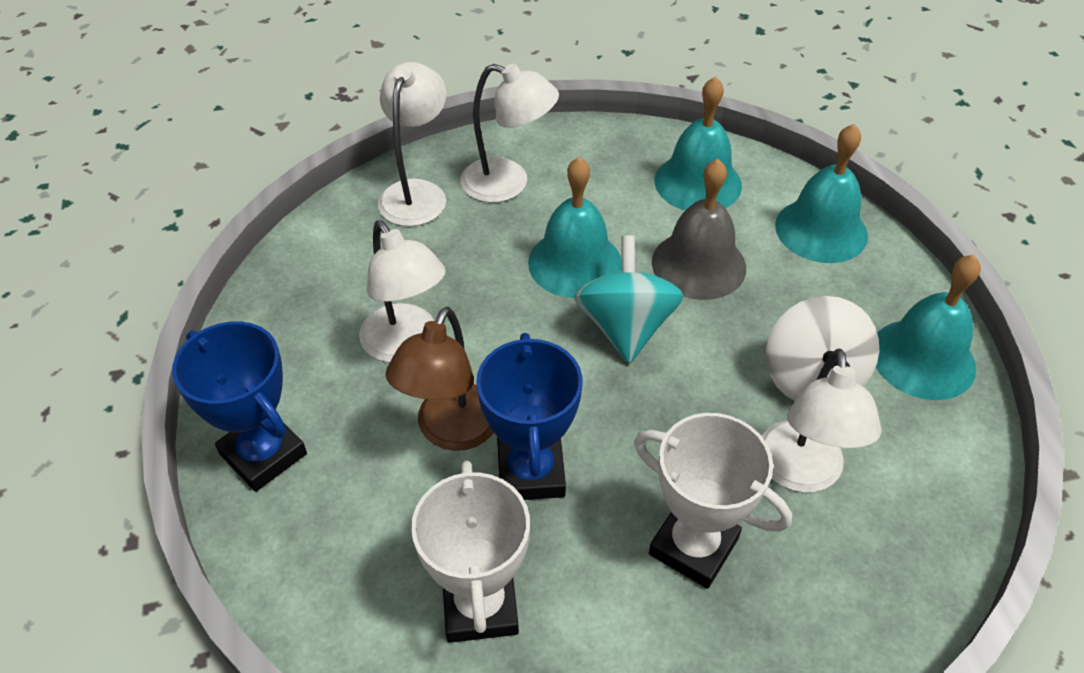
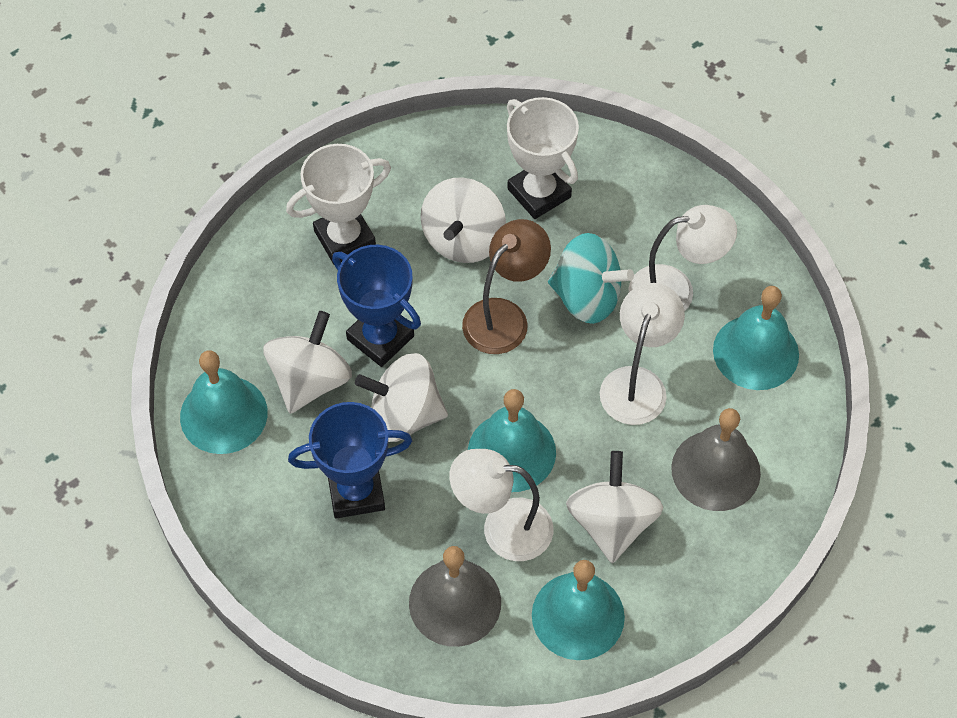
grey bell: [652,159,746,300] = 1 -> [409,546,501,647] [671,408,761,511] = 2
white lamp: [359,220,446,362] [378,62,447,227] [461,64,559,203] [762,348,882,493] = 4 -> [449,449,554,561] [600,283,685,425] [629,205,737,311] = 3
white spinning top: [766,296,879,401] = 1 -> [263,311,352,414] [355,353,448,442] [420,177,506,263] [566,451,663,563] = 4

